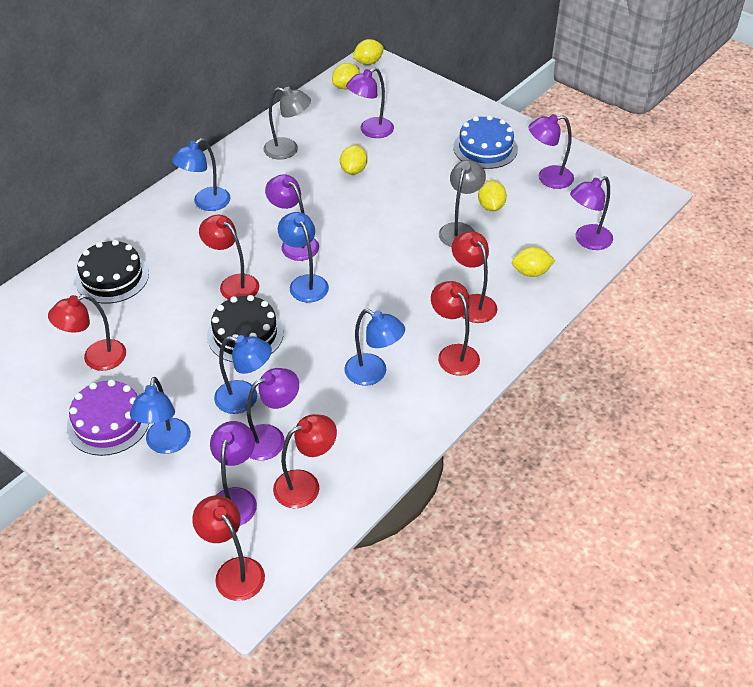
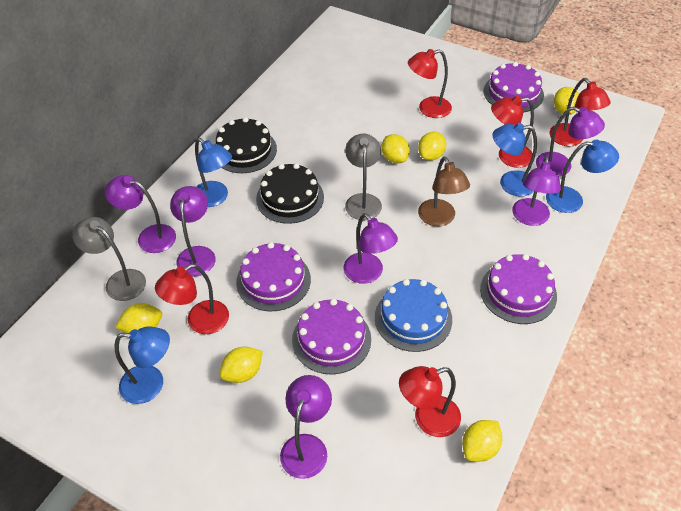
blue lamp: [130,377,191,454] [172,138,231,211] [214,335,272,414] [278,212,329,303] [344,309,405,386] = 5 -> [115,326,170,404] [195,138,232,207] [492,123,537,197] [546,140,619,213] = 4
brown lamp: none = 0 -> [418,157,470,226] = 1
purple cake: [67,380,149,456] = 1 -> [236,242,311,311] [292,299,371,375] [480,254,557,324] [483,62,544,112] = 4
red lamp: [48,294,126,371] [192,496,265,601] [199,215,259,300] [273,414,337,508] [431,281,480,376] [452,231,497,323] = 6 -> [155,264,229,334] [399,366,461,437] [408,49,452,118] [491,95,534,168] [550,78,611,146] = 5
yellow lemon: [332,63,360,89] [340,145,367,175] [353,39,384,65] [478,180,507,211] [512,247,555,277] = 5 -> [115,303,162,333] [220,346,263,383] [381,134,410,163] [418,132,446,161] [462,420,502,462] [554,87,579,115] = 6

